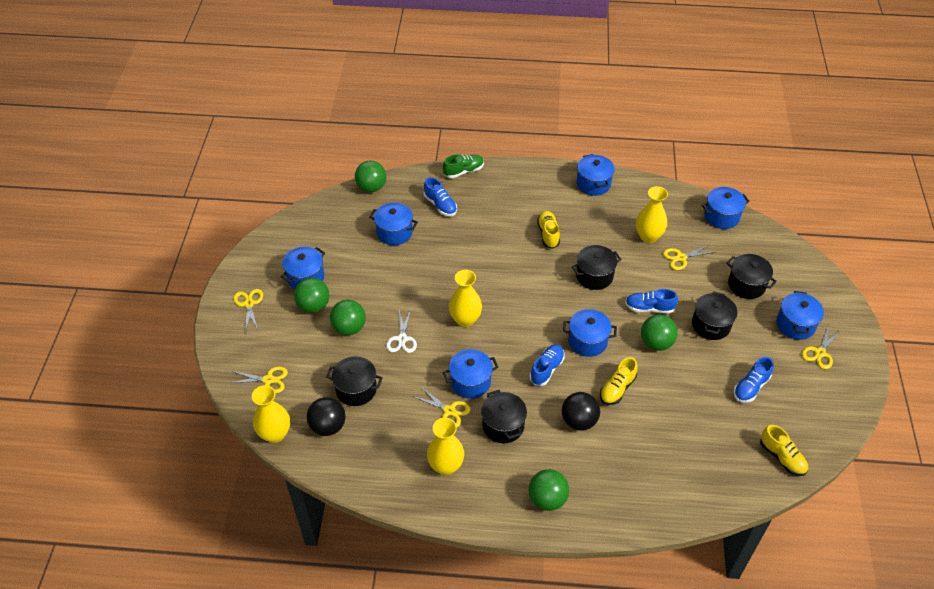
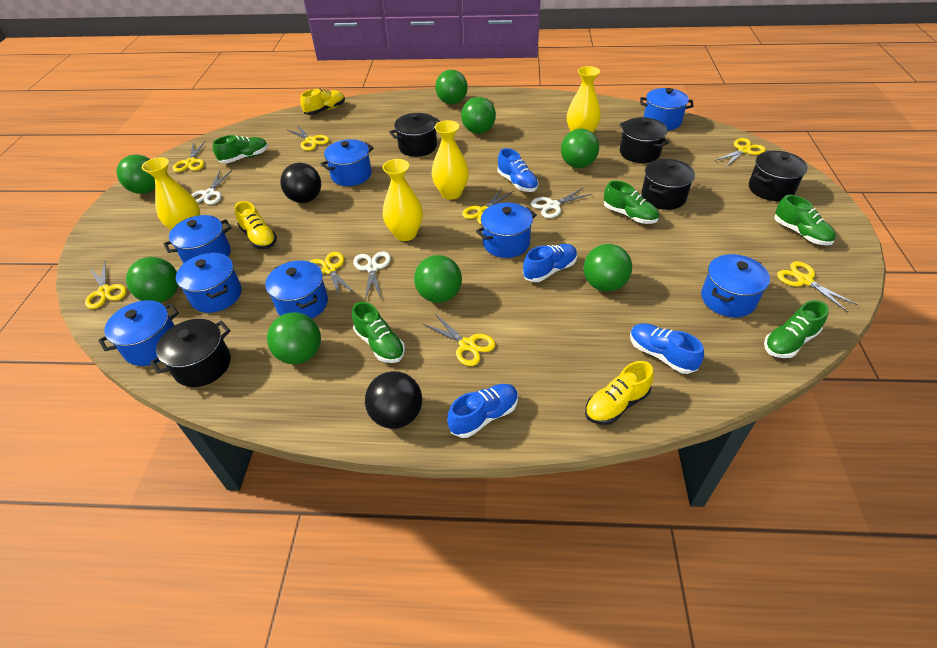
blue pot: [281,247,325,289] [369,202,418,245] [443,349,498,399] [563,309,617,357] [577,154,615,196] [702,187,750,229] [776,291,824,340] = 7 -> [98,300,179,366] [163,215,231,263] [176,253,242,313] [265,260,328,319] [321,139,374,186] [476,203,537,258] [640,88,694,130] [701,254,770,317] = 8
green ball: [294,278,329,313] [330,300,366,335] [355,160,386,192] [529,469,569,511] [641,314,678,351] = 5 -> [117,155,155,194] [126,257,178,303] [267,312,321,364] [414,255,462,303] [435,70,468,104] [461,97,496,134] [561,129,599,168] [583,244,632,292] = 8
green shoe: [443,154,484,178] = 1 -> [213,135,268,163] [352,302,405,363] [604,181,659,224] [764,300,829,358] [774,195,836,245] = 5
white scissors: [386,310,417,353] = 1 -> [192,170,232,205] [353,251,391,300] [531,187,592,218] = 3
yellow scissors: [229,366,288,393] [234,289,263,333] [413,386,471,427] [663,244,716,270] [802,325,841,369] = 5 -> [85,261,127,309] [173,141,205,172] [286,125,329,151] [309,252,356,298] [423,314,496,366] [462,187,514,225] [714,138,766,167] [777,261,858,312] = 8

